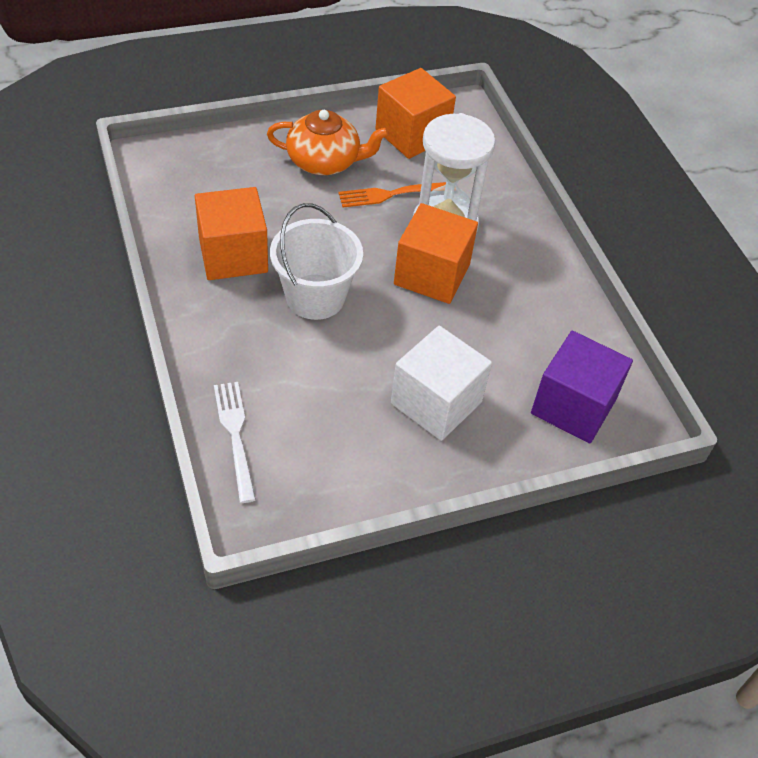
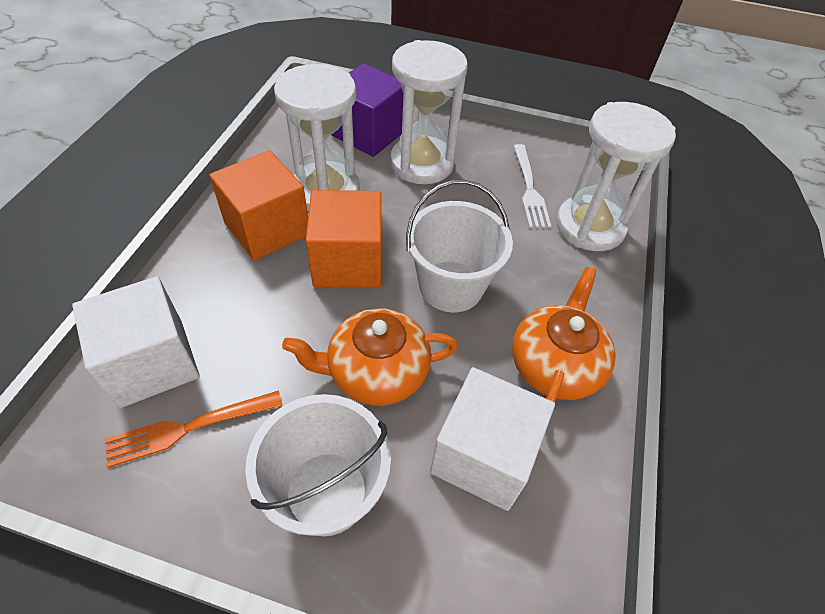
orange cube: [195,187,268,280] [375,68,456,159] [394,203,478,304] = 3 -> [209,150,308,261] [306,190,381,287] = 2
orange teapot: [267,110,389,175] = 1 -> [282,308,458,405] [512,267,616,403] = 2
white bucket: [270,203,363,320] = 1 -> [245,394,391,536] [406,180,513,312] = 2
white cube: [391,326,492,441] = 1 -> [72,276,200,408] [430,367,555,511] = 2
white hourglass: [413,113,495,234] = 1 -> [274,64,360,212] [390,40,468,184] [556,102,676,251] = 3

